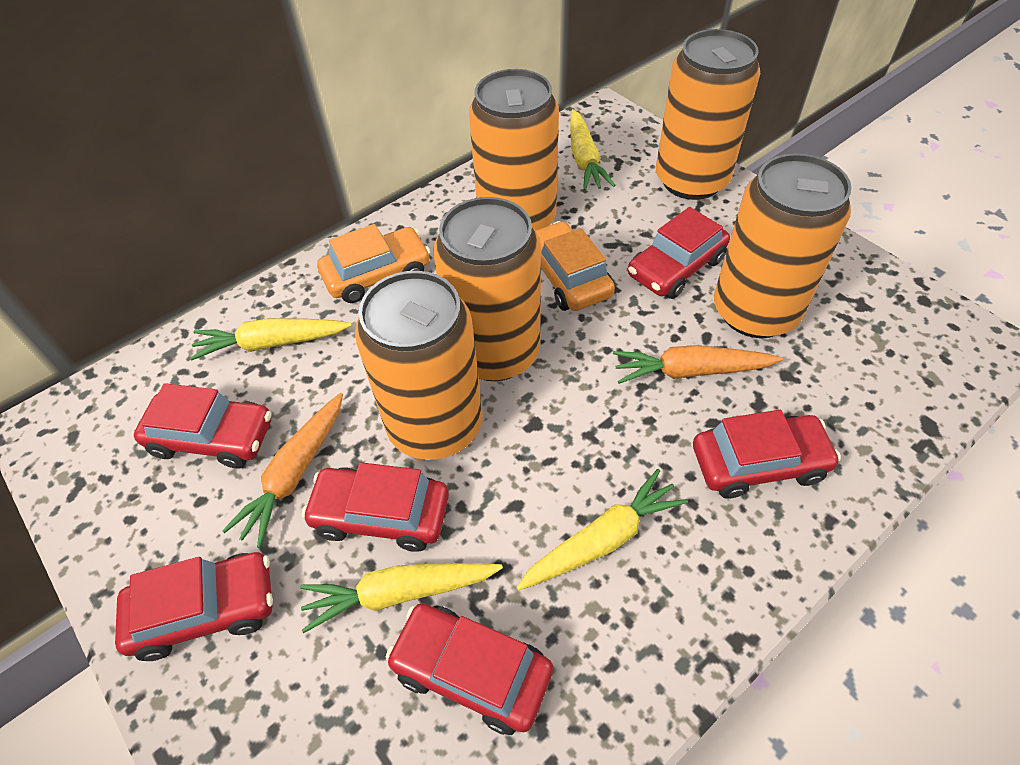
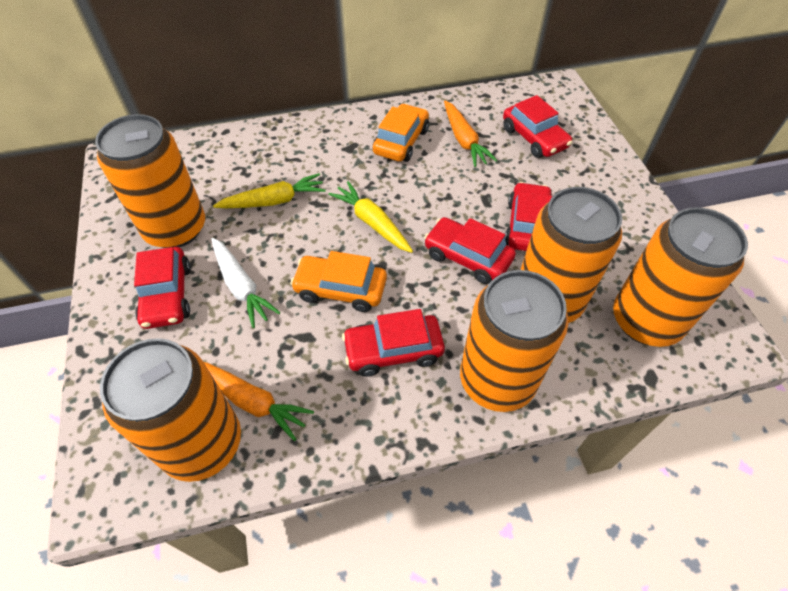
red car: [115,552,273,661] [134,383,272,468] [302,462,449,552] [386,603,553,735] [628,207,730,299] [693,410,841,499] = 6 -> [134,247,191,329] [342,309,445,377] [424,217,516,284] [503,95,572,158] [505,182,552,251] = 5
white carrot: none = 0 -> [211,238,280,328] = 1
yellow carrot: [190,318,352,361] [300,563,503,633] [517,469,688,590] [570,109,616,191] = 4 -> [213,173,326,208] [328,181,413,253] = 2

